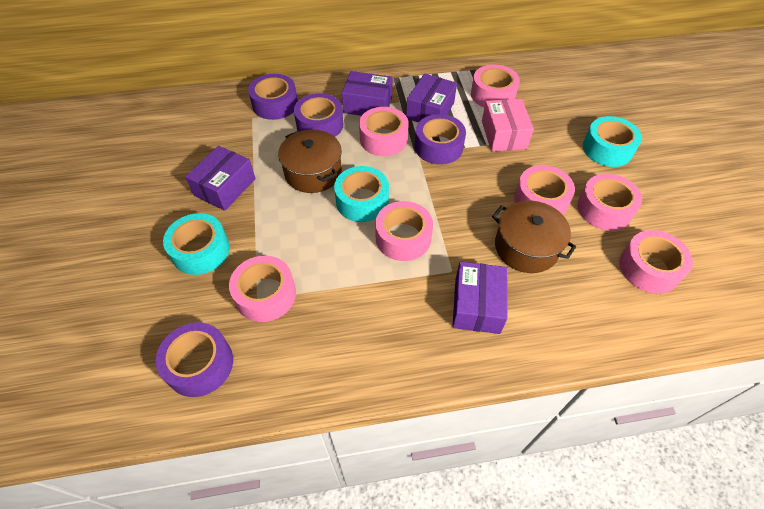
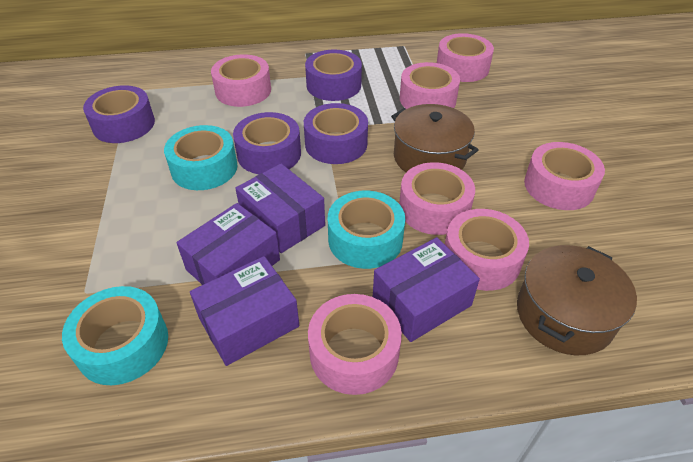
pink box: [482,99,534,151] = 1 -> none = 0

